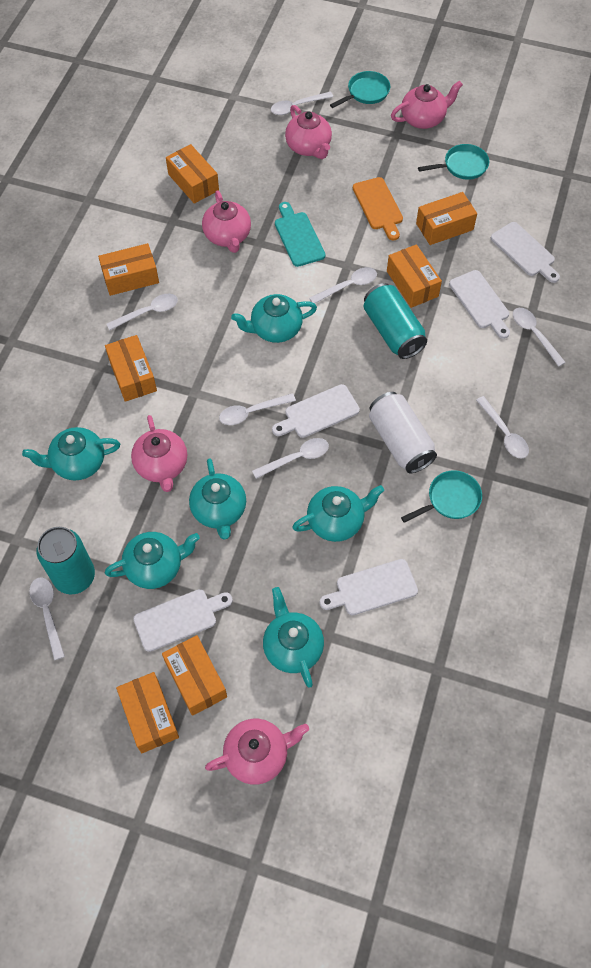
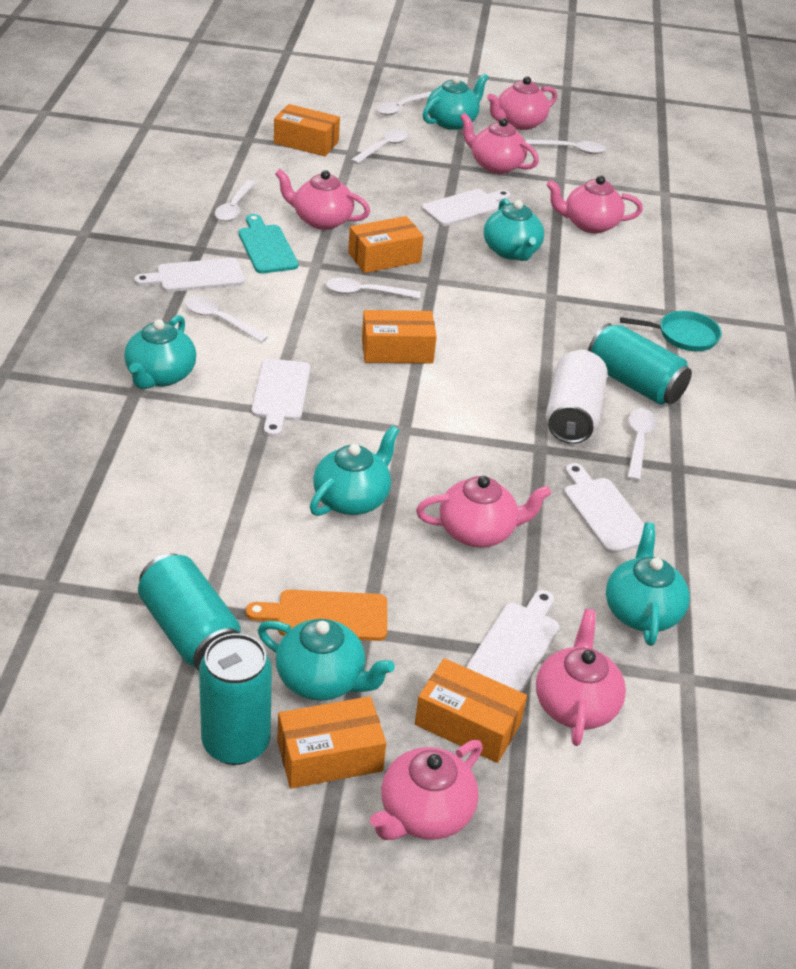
orange box: [98,243,159,296] [105,335,157,402] [116,672,179,753] [162,635,227,716] [166,144,219,204] [387,244,442,308] [416,192,477,245] = 7 -> [274,104,340,156] [277,696,386,788] [348,216,424,273] [362,310,437,363] [415,658,527,763] = 5
pink teapot: [131,415,187,492] [202,190,251,253] [205,719,309,785] [285,105,332,159] [391,80,463,129] = 5 -> [275,169,370,230] [370,740,483,840] [416,476,551,547] [460,113,539,174] [487,76,557,130] [536,609,626,746] [546,175,643,234] = 7
turquoise can: [37,527,95,594] [364,283,427,359] = 2 -> [138,553,241,671] [199,634,272,765] [588,323,692,405] = 3
turquoise pan: [330,71,390,108] [401,470,482,523] [418,144,489,180] = 3 -> [620,311,722,351] = 1
white spoon: [29,577,65,660] [107,294,178,330] [219,393,296,425] [252,438,329,479] [271,92,333,115] [309,267,377,303] [476,396,529,459] [513,308,566,367] = 8 -> [185,296,268,343] [215,180,256,221] [326,278,421,299] [351,129,409,164] [377,92,432,115] [526,139,606,154] [627,408,657,481] = 7

